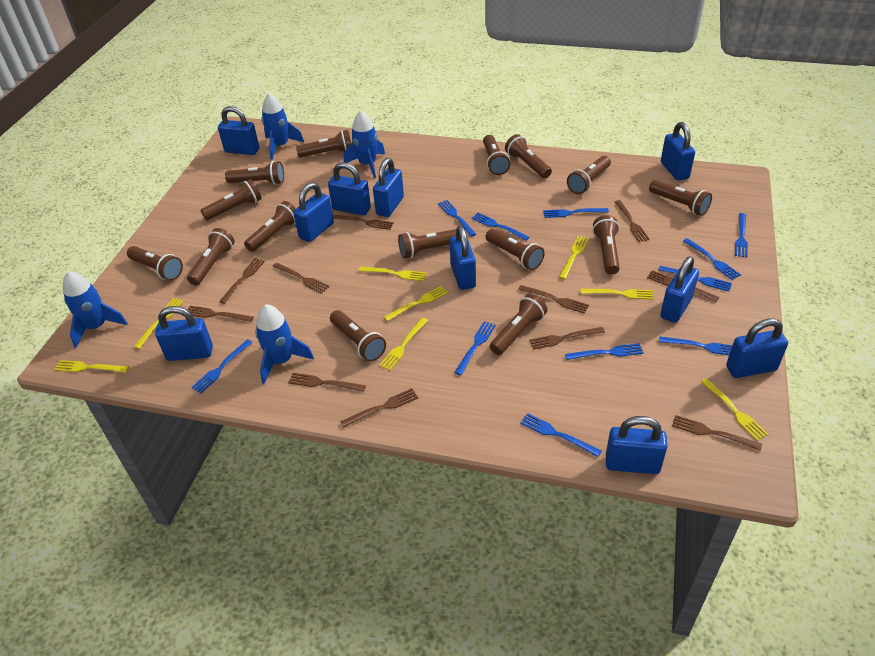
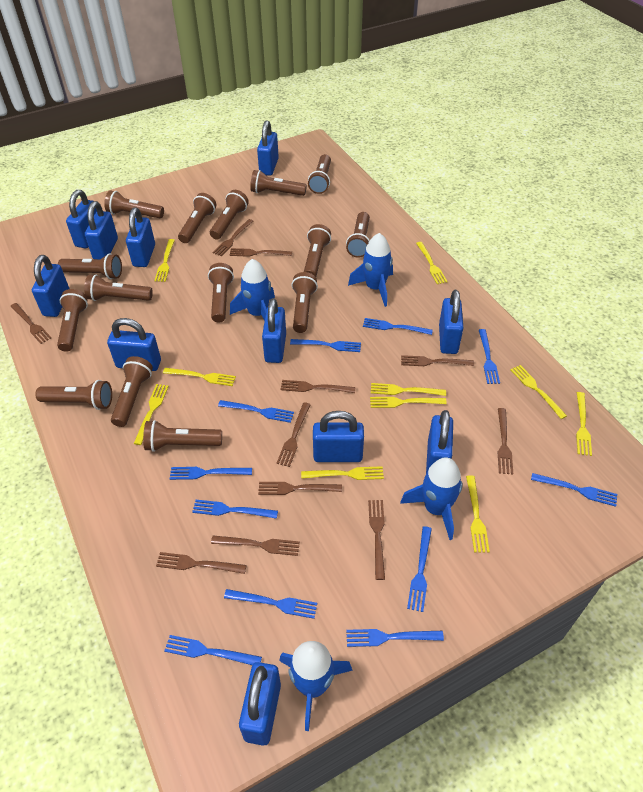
blue padlock: [155,306,213,361] [218,106,259,155] [293,182,334,242] [328,162,371,215] [373,158,404,217] [450,226,476,290] [606,416,668,474] [660,256,699,323] [661,122,695,181] [726,318,788,378] = 10 -> [32,255,69,317] [66,190,97,248] [85,201,118,259] [107,318,161,371] [126,207,155,267] [239,662,281,746] [257,121,279,176] [262,298,286,363] [313,411,364,462] [426,410,453,474] [439,290,463,354] = 11
yellow fork: [54,360,129,373] [134,298,184,349] [358,266,427,281] [379,317,428,370] [384,286,448,321] [559,236,589,279] [580,289,654,300] [701,378,768,441] = 8 -> [134,384,169,445] [154,239,175,282] [163,368,236,386] [301,466,384,480] [370,397,447,408] [371,383,446,396] [416,242,448,284] [466,475,490,553] [510,365,567,419] [576,392,592,456] = 10

